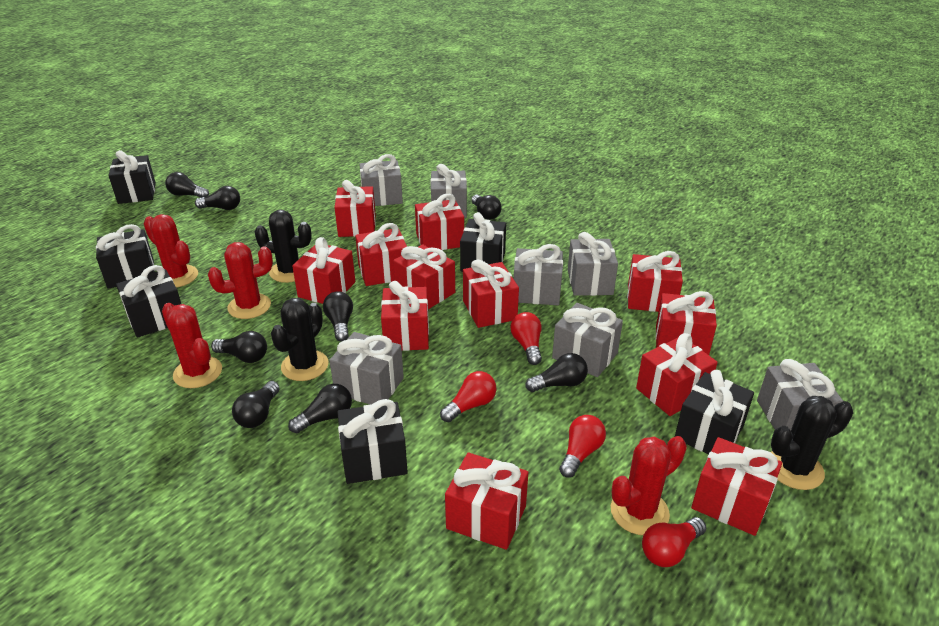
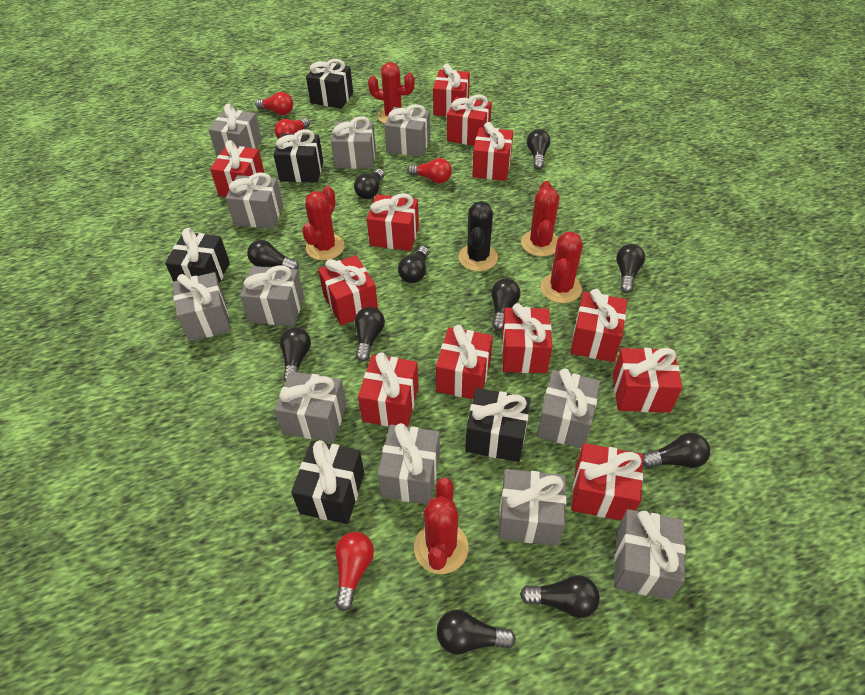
black cactus: [255,210,312,283] [271,298,329,381] [771,396,853,490] = 3 -> [459,201,498,271] = 1
black gift: [96,224,155,289] [109,150,156,204] [116,265,181,338] [337,399,408,484] [460,212,506,272] [675,370,754,454] = 6 -> [165,228,230,283] [273,129,323,183] [291,440,364,524] [306,59,353,109] [465,388,531,462] = 5
black light bulb: [165,172,209,198] [195,186,240,210] [211,331,267,363] [232,381,279,428] [288,384,352,433] [323,291,353,341] [472,195,502,220] [526,353,588,392] = 8 -> [247,240,299,269] [280,327,311,382] [354,169,384,199] [355,307,385,362] [398,246,429,283] [437,610,516,655] [491,279,520,331] [520,575,600,618] [527,129,550,169] [616,244,645,293] [643,433,710,468] = 11
grey gift: [329,332,404,405] [360,154,403,206] [431,164,467,218] [514,244,563,305] [552,303,623,377] [568,232,618,296] [757,359,843,431] = 7 -> [173,272,231,342] [208,103,262,156] [226,172,283,228] [240,265,304,326] [274,371,346,443] [331,116,376,169] [377,423,440,504] [384,104,430,157] [498,469,567,546] [537,368,600,448] [614,509,686,600] = 11
red cactus: [143,214,198,287] [162,303,222,388] [208,242,273,319] [611,436,687,535] = 4 -> [302,186,345,260] [368,62,415,124] [414,478,469,574] [521,181,559,257] [540,232,583,303] = 5

